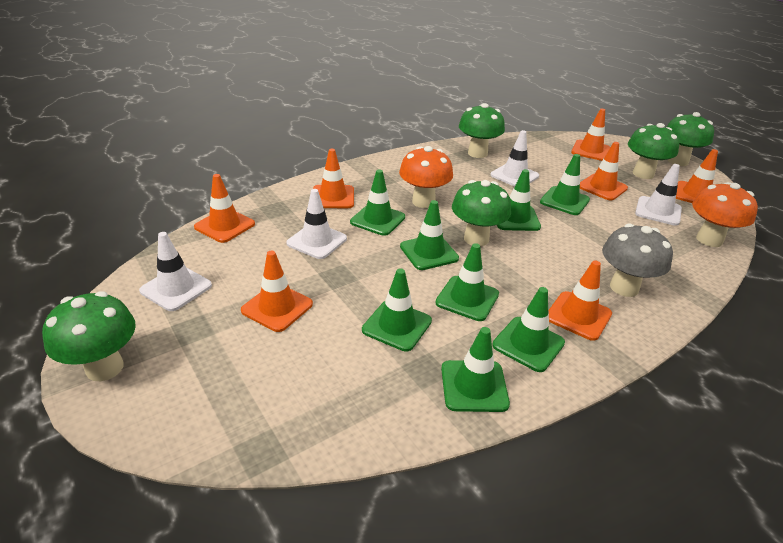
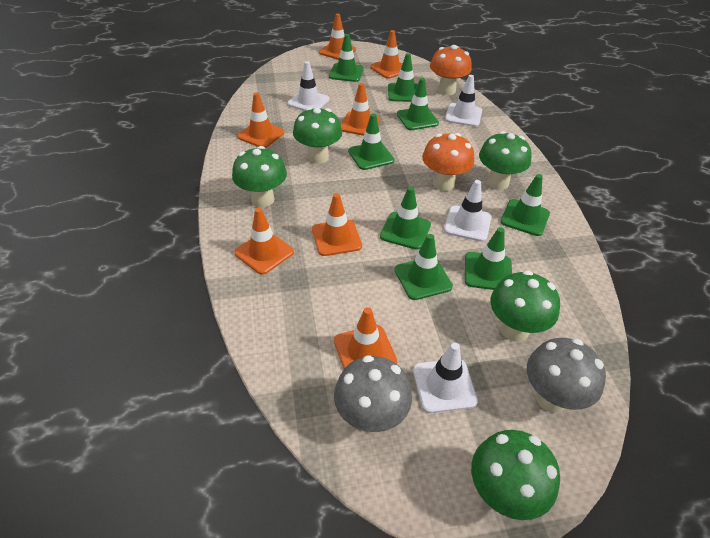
grey mushroom: [602,224,673,297] = 1 -> [334,355,412,434] [527,338,606,413] = 2

